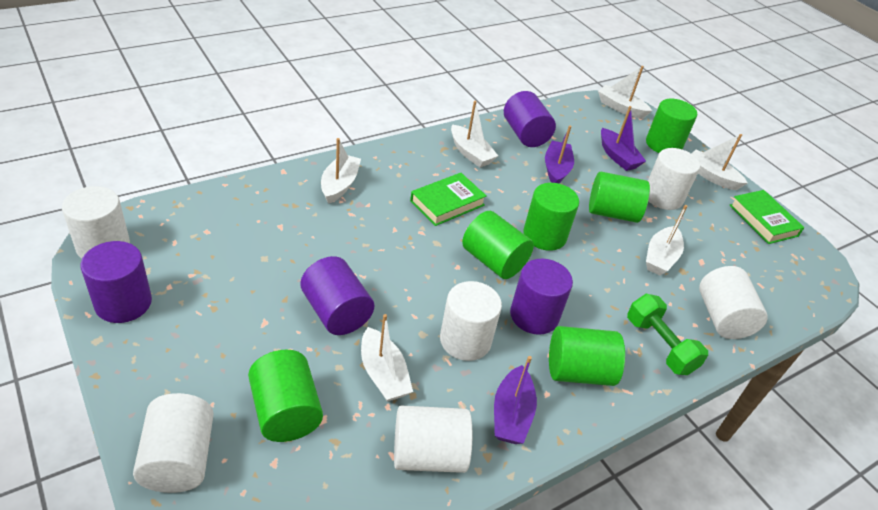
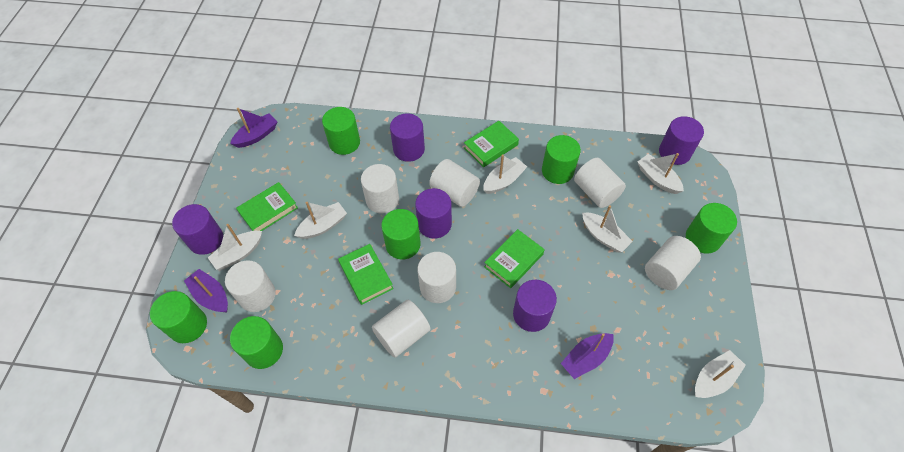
green book: [410,173,487,226] [730,190,805,244] = 2 -> [236,182,298,231] [338,244,394,305] [464,121,519,167] [484,229,545,288] = 4
green dumbbell: [627,294,708,375] = 1 -> none = 0
purple cylinder: [80,241,152,323] [301,256,374,335] [504,91,556,147] [510,259,573,335] = 4 -> [172,204,223,255] [390,113,425,162] [415,188,452,239] [513,280,557,332] [659,116,704,165] = 5
white cylinder: [62,186,130,259] [133,393,214,493] [394,406,472,473] [440,281,502,361] [648,148,700,210] [699,266,768,339] = 6 -> [225,260,276,312] [361,164,399,213] [372,300,431,358] [418,252,456,303] [429,159,480,207] [574,158,626,208] [645,236,701,290] = 7

